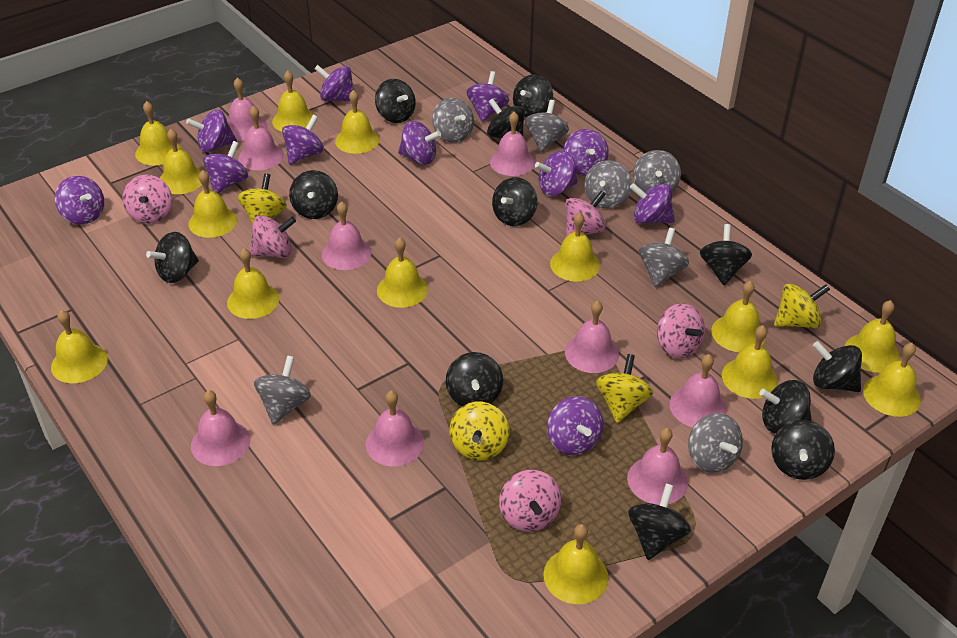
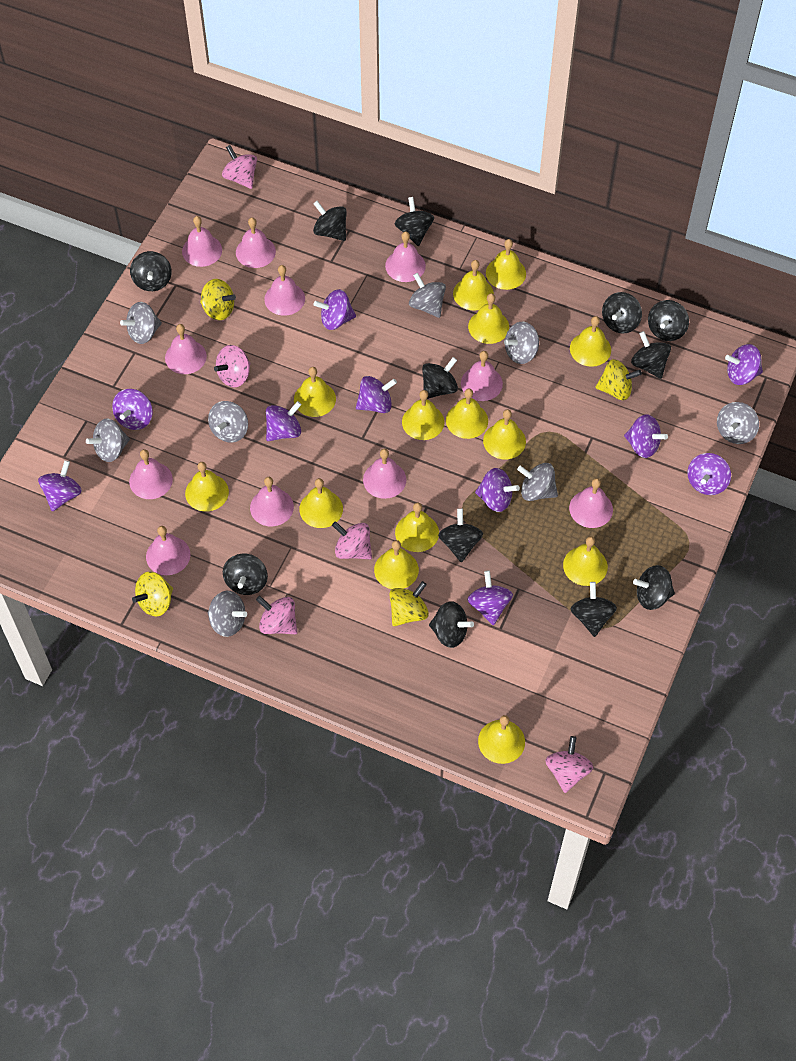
grey spinning top: [254,356,311,425] [432,97,474,143] [525,100,569,152] [584,160,632,208] [633,150,681,192] [639,228,689,287] [688,413,743,473] = 7 -> [86,419,130,462] [120,302,162,344] [208,401,248,443] [208,591,247,637] [409,273,446,318] [504,322,539,364] [517,463,558,501] [717,402,759,444] = 8
pink bell: [191,390,250,466] [228,78,268,141] [238,106,284,170] [322,201,371,270] [366,391,424,466] [490,112,535,176] [565,300,619,373] [627,428,688,505] [670,354,727,427] = 9 -> [129,449,173,499] [146,526,190,575] [165,324,207,374] [182,216,222,267] [236,217,276,268] [250,477,294,526] [264,265,305,316] [363,449,406,499] [385,232,426,282] [461,351,503,401] [569,478,613,528] = 11
purple spinning top: [55,176,104,225] [186,110,237,153] [203,141,248,193] [282,115,324,165] [314,65,354,102] [398,121,441,165] [467,71,509,122] [535,151,577,196] [547,396,603,455] [563,129,609,176] [630,183,675,224] = 11 -> [38,460,82,511] [112,389,153,430] [266,401,302,441] [314,289,356,330] [356,376,397,413] [467,571,513,625] [475,468,520,512] [624,414,668,458] [687,453,731,495] [725,344,763,385] = 10

